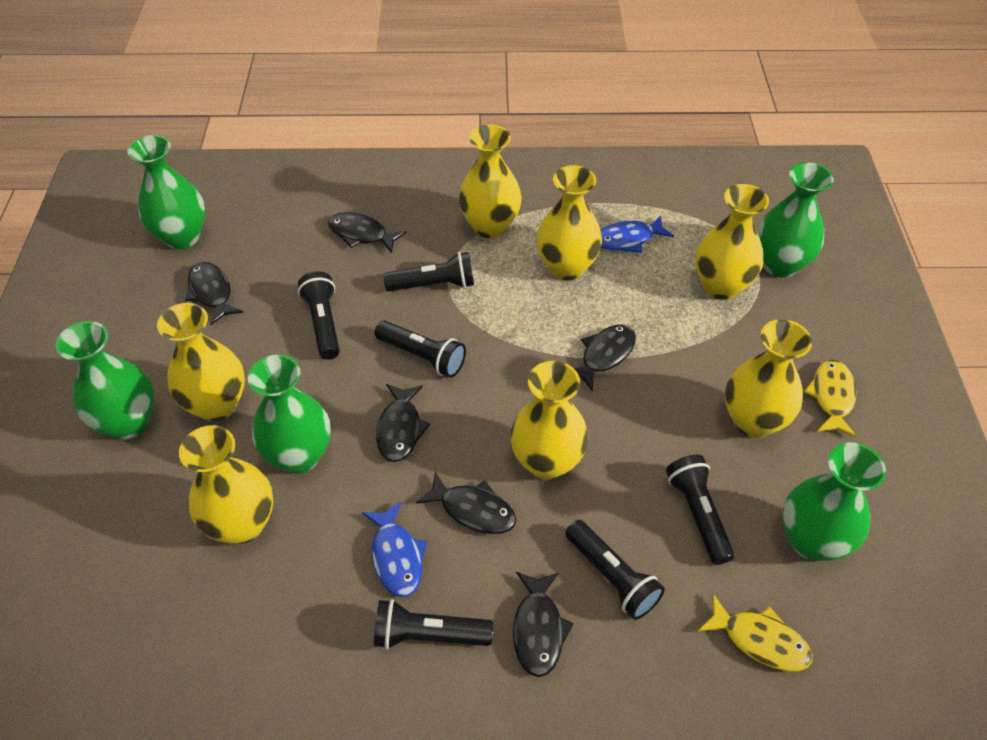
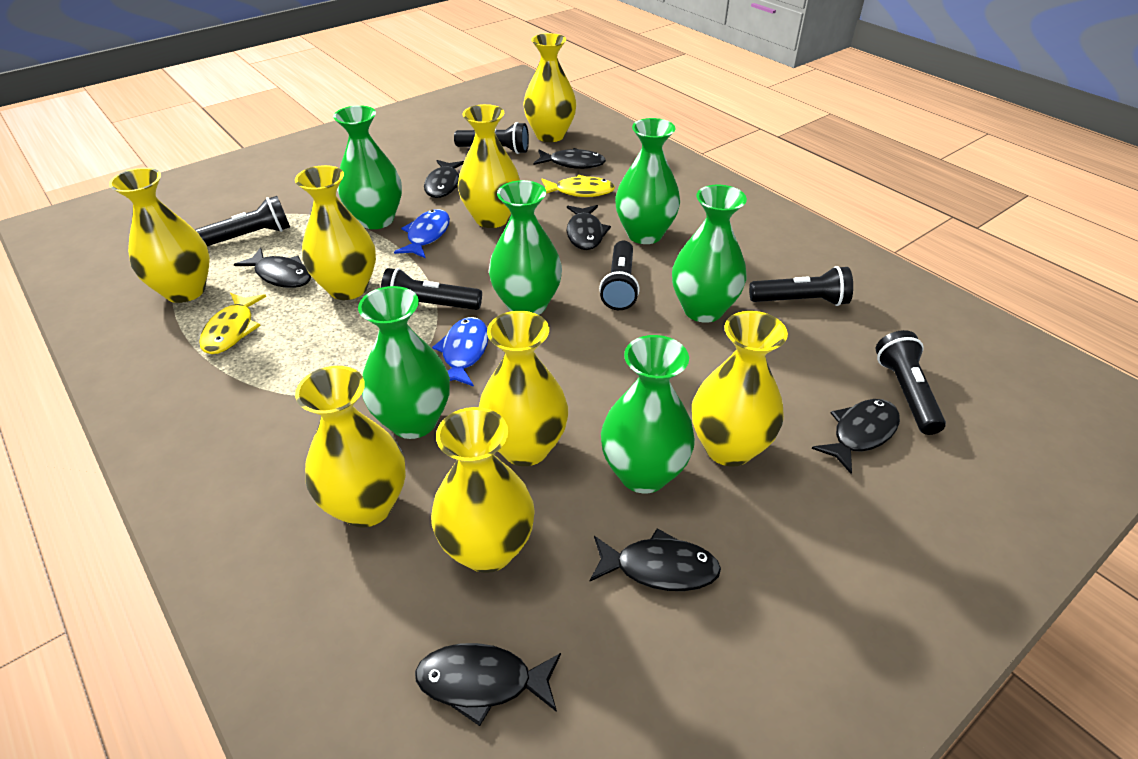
black fish: [185,262,243,326] [328,212,407,253] [376,384,430,462] [416,472,516,534] [513,572,574,677] [574,325,636,391] = 6 -> [234,248,311,288] [415,643,561,726] [424,160,464,198] [533,148,606,169] [567,205,611,250] [590,528,721,591] [812,399,900,474] = 7
green vase: [56,321,154,440] [127,135,205,249] [248,355,331,474] [757,162,834,278] [782,442,886,561] = 5 -> [333,105,402,229] [358,286,450,439] [489,180,562,315] [601,335,695,493] [615,118,680,244] [672,185,747,323] = 6
yellow vase: [157,303,245,421] [179,425,273,544] [459,124,522,238] [510,361,588,480] [536,165,602,281] [695,184,769,300] [725,319,812,438] = 7 -> [109,168,210,303] [295,165,376,300] [295,366,406,527] [431,407,535,573] [458,104,520,228] [479,311,568,466] [523,33,577,142] [692,311,788,467] = 8

